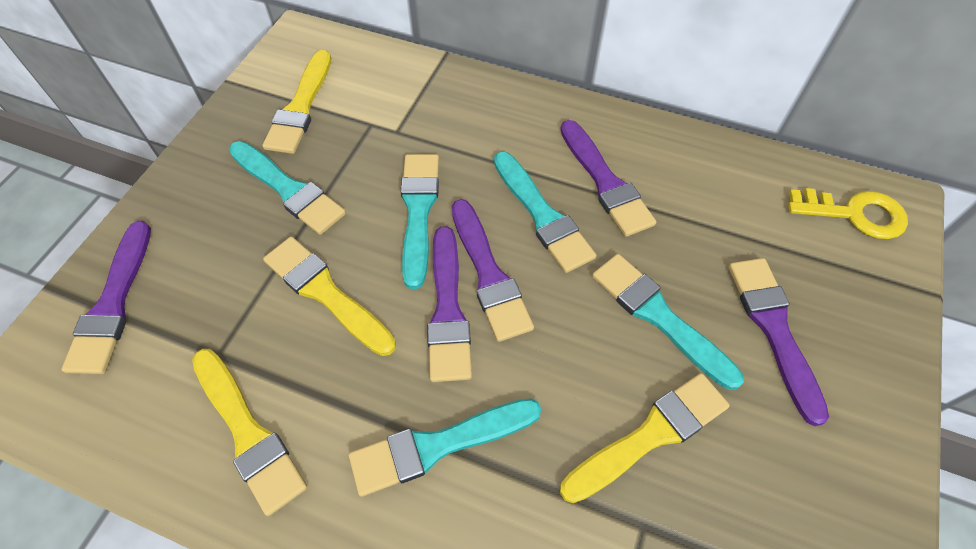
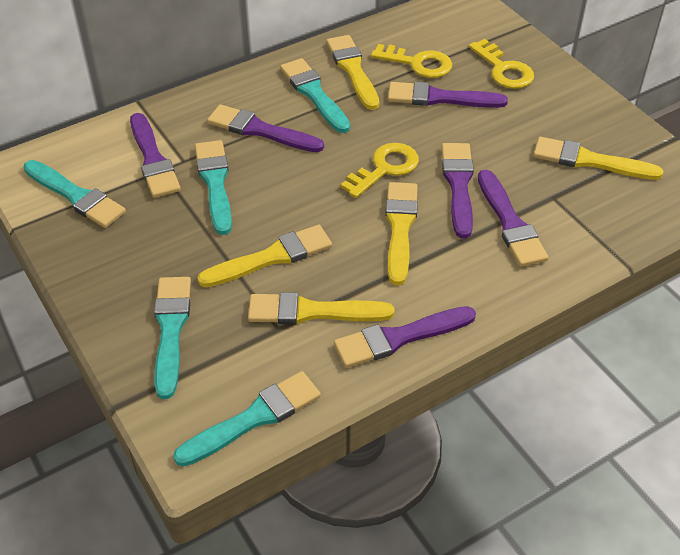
purple brush: [62,221,151,374] [427,226,472,382] [452,199,534,342] [560,120,656,237] [729,258,829,426] = 5 -> [130,113,181,198] [207,104,324,152] [334,306,476,368] [388,82,508,108] [442,143,474,238] [478,170,549,267] = 6
yellow brush: [192,349,307,516] [262,50,331,154] [263,237,396,356] [560,373,730,503] = 4 -> [197,225,332,287] [248,292,394,324] [326,35,379,110] [385,182,418,285] [533,137,664,180] = 5
yellow key: [788,188,908,239] = 1 -> [341,143,419,198] [371,44,452,78] [469,39,534,89] = 3

